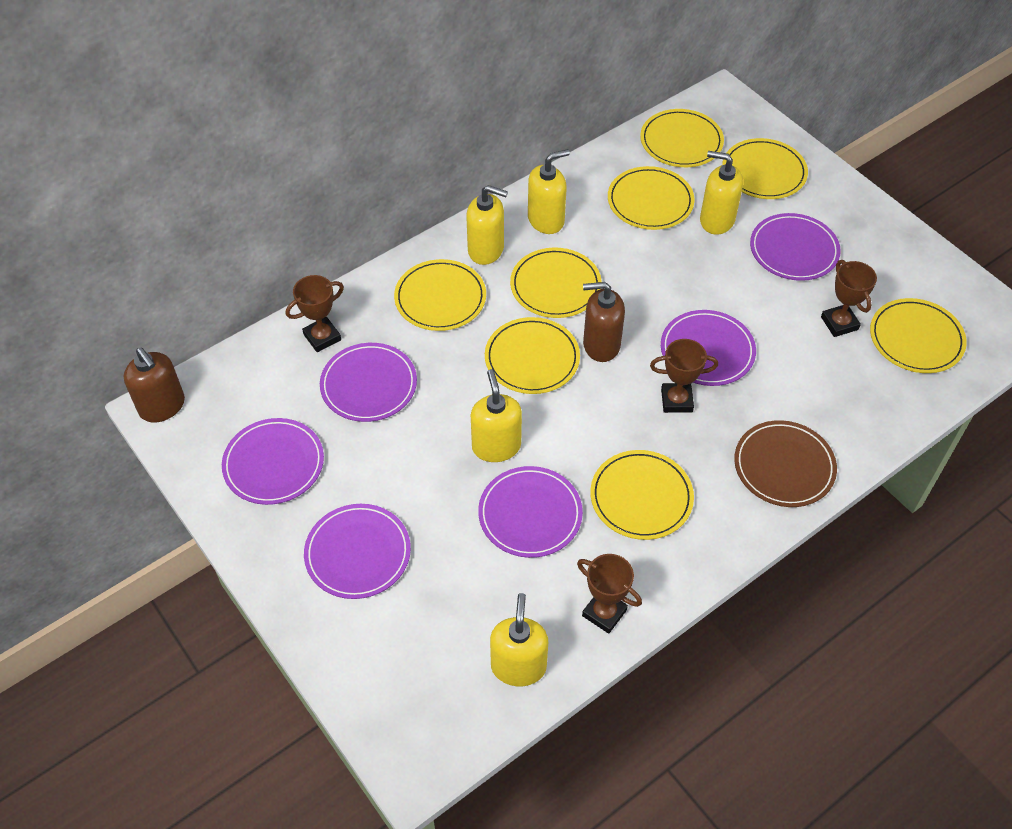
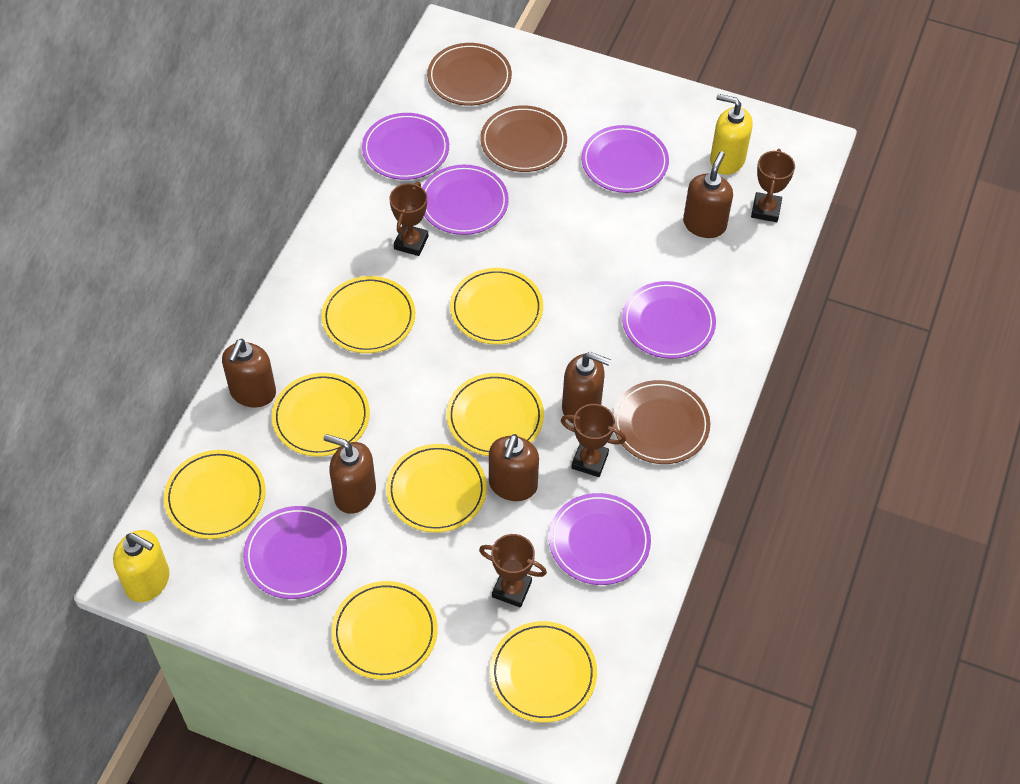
brown plate: [734,420,837,507] = 1 -> [427,43,512,106] [481,105,567,172] [613,380,710,464] = 3
brown soap dispenser: [124,348,185,422] [583,282,625,362] = 2 -> [222,339,276,408] [324,434,376,514] [489,434,539,501] [562,352,611,424] [683,151,733,238] = 5
yellow soap dispenser: [466,185,508,265] [471,369,522,462] [490,593,548,686] [528,149,570,234] [700,151,743,235] = 5 -> [113,530,170,602] [710,94,753,175] = 2

